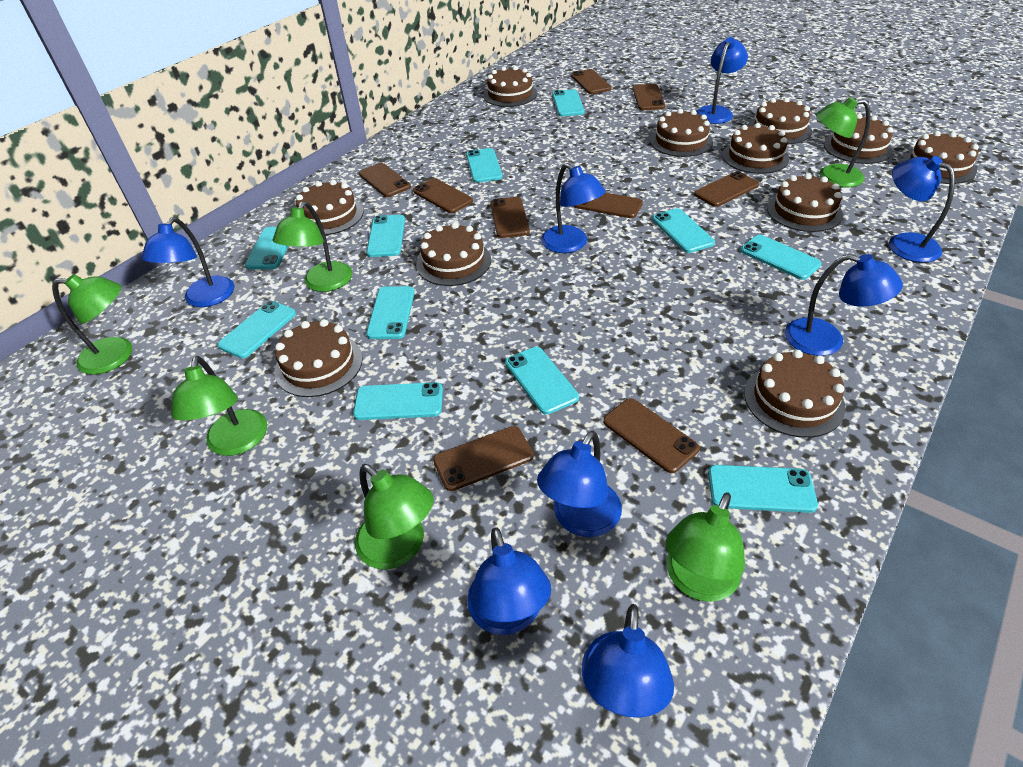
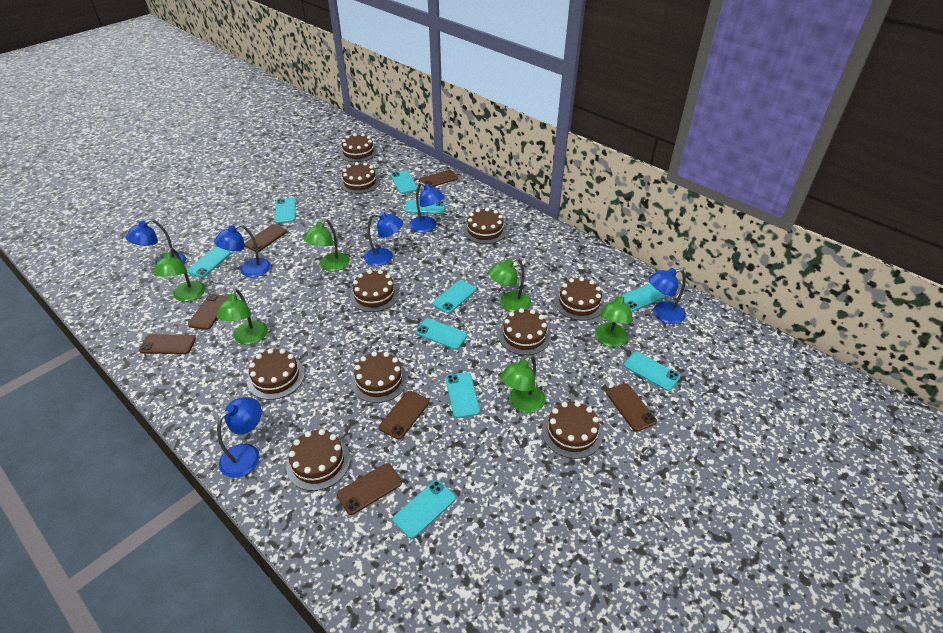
blue lamp: [142,217,234,307] [467,527,551,635] [537,430,622,537] [541,163,606,253] [582,604,674,718] [696,37,748,124] [785,254,903,356] [889,156,955,263] = 8 -> [125,219,186,264] [214,224,270,277] [217,397,262,478] [364,212,403,266] [409,182,445,233] [649,268,686,324] = 6
brown cake: [274,319,363,397] [296,180,364,235] [416,223,491,286] [483,66,537,107] [650,109,713,157] [722,123,789,174] [744,350,846,438] [748,97,812,145] [767,173,843,232] [824,114,893,164] [902,131,979,184] = 11 -> [247,349,305,400] [286,429,350,491] [340,133,377,162] [340,162,380,194] [350,270,399,312] [351,351,407,403] [463,208,507,244] [498,308,551,355] [542,401,603,459] [554,277,605,321] = 10
brown phone: [359,163,411,197] [413,178,473,213] [433,426,534,491] [490,197,530,238] [571,69,611,94] [573,192,643,218] [603,398,700,473] [633,84,665,110] [694,171,759,207] = 9 -> [139,334,196,354] [188,294,228,330] [244,224,287,252] [337,463,402,515] [379,391,429,439] [419,170,458,187] [606,383,657,432] = 7
turquoise phone: [218,301,296,358] [245,227,288,269] [353,382,443,420] [366,215,405,257] [366,286,415,339] [466,148,503,183] [505,347,579,415] [552,89,584,116] [652,208,715,253] [708,465,818,513] [741,235,822,280] = 11 -> [187,247,231,278] [275,198,296,223] [391,170,417,194] [393,480,456,539] [404,200,445,214] [416,318,467,350] [433,280,476,314] [446,372,480,418] [622,284,665,312] [624,352,680,391] = 10

